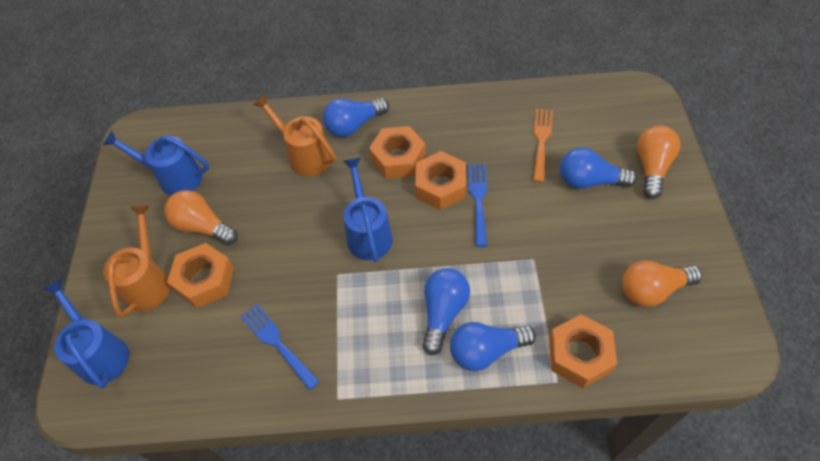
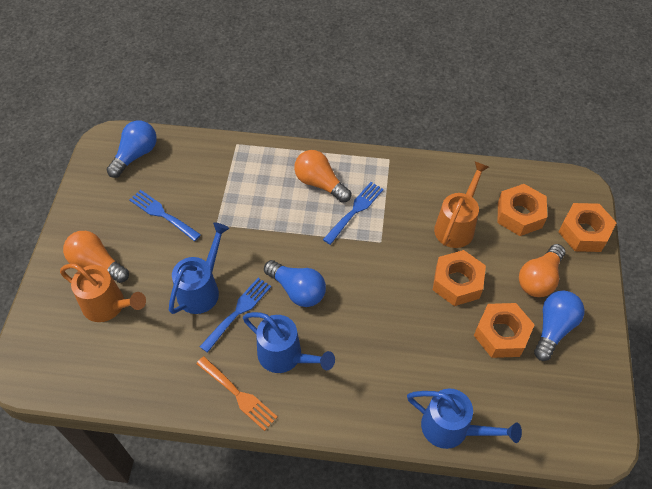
blue fork: [240,304,320,390] [468,164,487,247] = 2 -> [129,190,201,241] [200,278,271,353] [323,182,384,245] = 3
blue light bulb: [323,98,389,137] [422,268,470,355] [450,322,536,371] [560,148,637,189] = 4 -> [106,120,157,178] [264,260,326,307] [534,290,585,361] = 3

